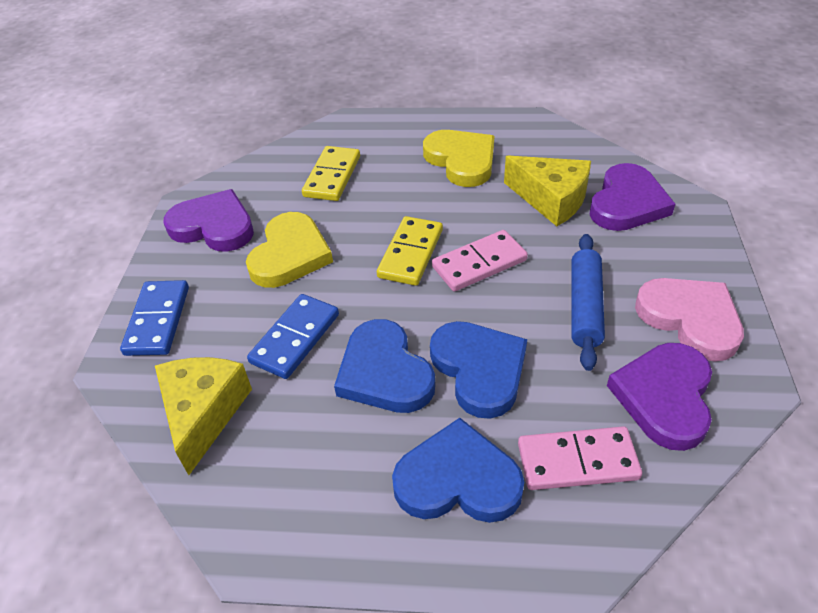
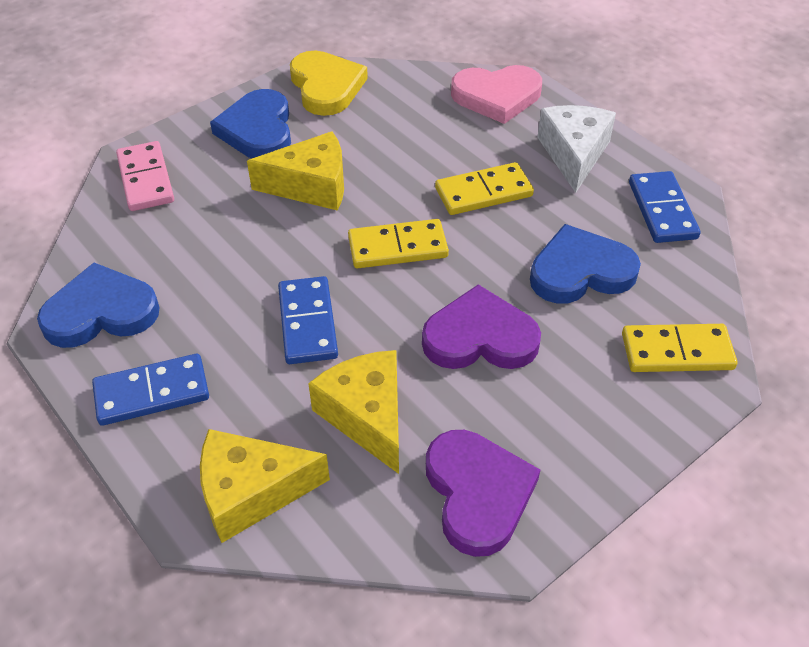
blue domino: [120,280,189,356] [247,294,339,379] = 2 -> [92,354,209,426] [278,276,338,364] [629,171,701,243] = 3
blue rolling pin: [571,234,605,371] = 1 -> none = 0
pink domino: [432,230,528,292] [518,426,642,490] = 2 -> [116,141,174,211] = 1
purple heart: [164,189,254,252] [589,163,675,231] [607,343,712,451] = 3 -> [422,284,541,369] [426,430,540,557] = 2
white cheese: none = 0 -> [537,105,616,193] = 1
yellow cheese: [155,357,252,475] [504,156,591,226] = 2 -> [200,429,330,543] [247,131,344,211] [308,350,399,474] = 3
yellow domino: [302,146,360,201] [377,216,443,286] = 2 -> [348,219,449,268] [435,162,534,215] [622,324,737,372] = 3
yellow heart: [246,212,333,288] [423,130,494,187] = 2 -> [290,51,368,116] = 1

